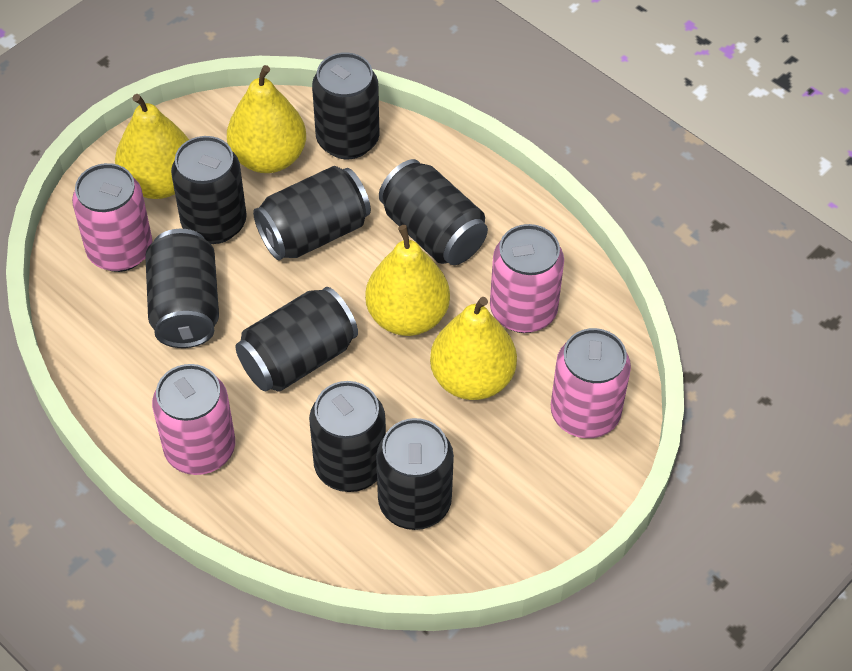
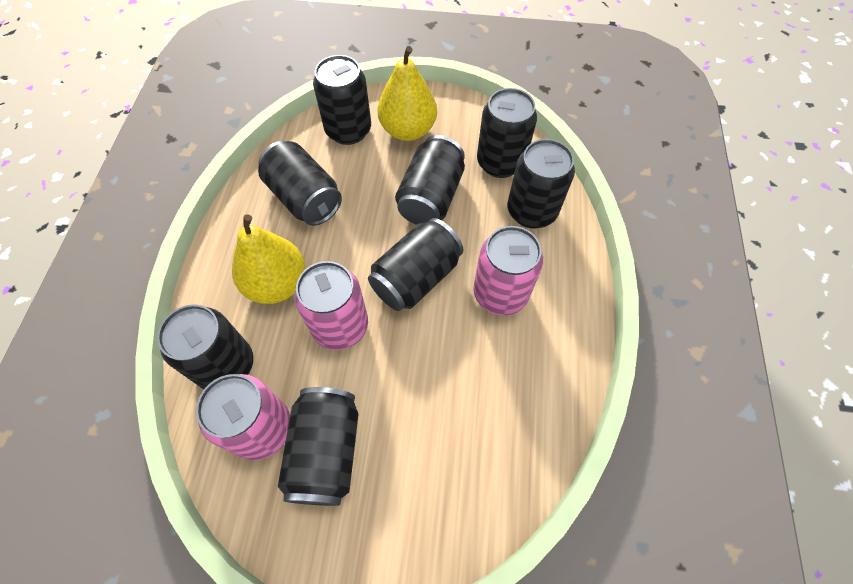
pink can: [72,163,152,272] [152,364,235,475] [490,224,564,333] [551,328,631,438] = 4 -> [196,374,290,460] [294,261,368,350] [474,226,543,315] = 3
yellow pear: [115,94,189,199] [227,65,306,173] [365,225,450,336] [430,297,517,400] = 4 -> [232,214,305,304] [378,46,437,141] = 2

